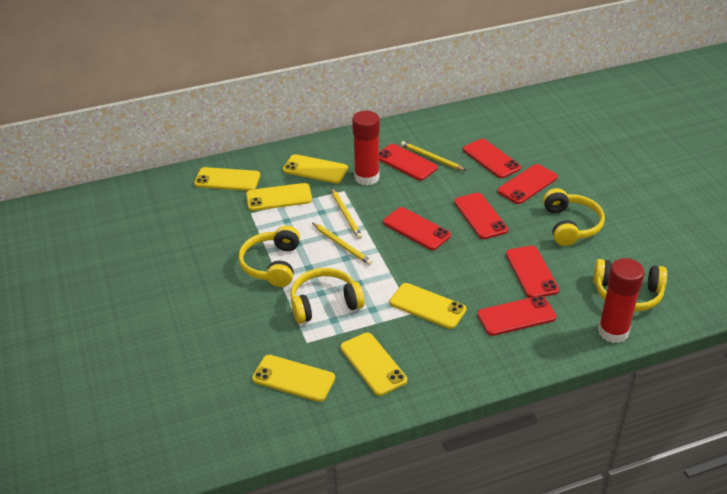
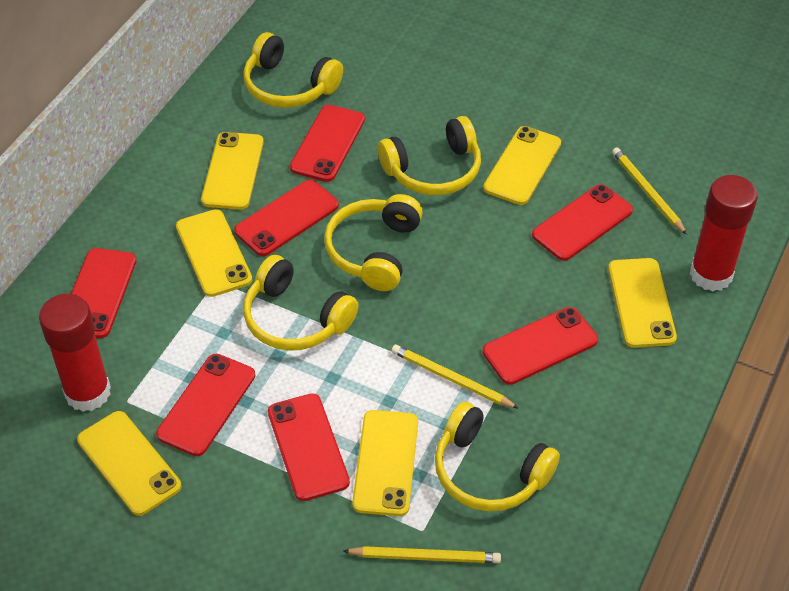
yellow headphones: [239,226,300,287] [290,268,365,324] [543,188,605,246] [593,259,667,312] = 4 -> [243,32,343,108] [243,255,359,351] [324,194,423,291] [378,116,481,195] [435,402,560,511] = 5

